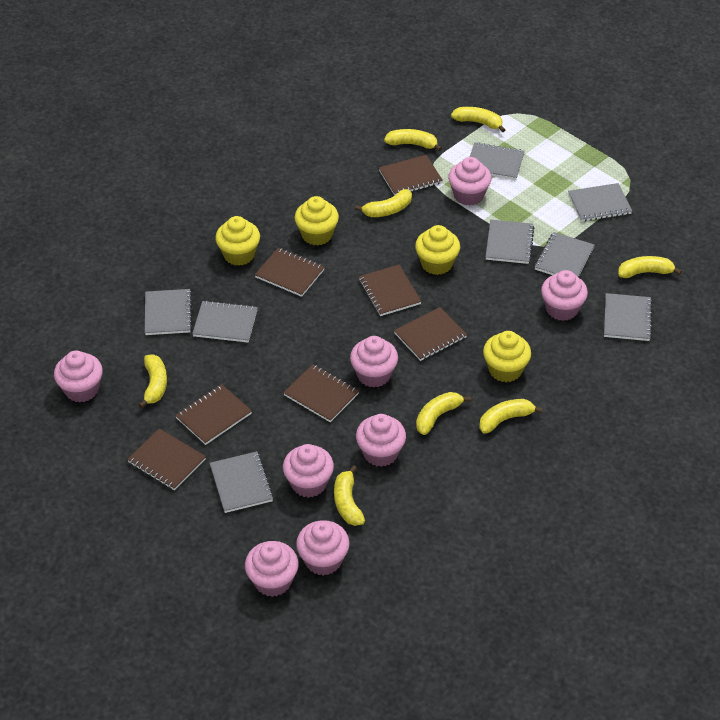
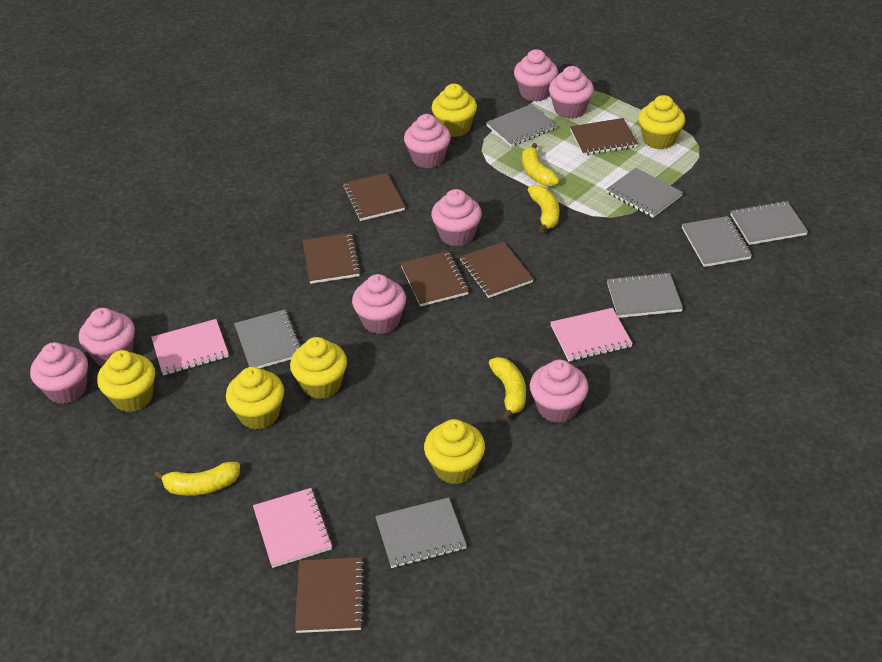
brown notebook: [127,428,206,490] [175,384,252,445] [255,248,325,297] [283,364,359,422] [359,265,422,316] [379,155,443,196] [394,307,467,361] = 7 -> [295,557,365,633] [302,233,361,284] [343,173,405,221] [401,251,469,307] [460,242,534,298] [570,118,638,156] = 6
grey notebook: [145,289,192,335] [192,300,258,343] [210,451,274,513] [470,142,525,180] [486,220,534,264] [534,232,595,277] [568,183,632,222] [604,293,652,341] = 8 -> [234,310,301,368] [375,497,467,568] [486,104,557,147] [606,168,683,218] [607,272,683,318] [682,216,752,267] [730,201,808,245] = 7
pink notebook: none = 0 -> [151,319,229,376] [253,488,333,568] [550,308,633,361] = 3
yellow banana: [139,355,167,408] [334,465,365,526] [355,189,412,217] [384,129,442,151] [416,392,471,435] [451,107,505,133] [479,399,543,434] [618,256,682,278] = 8 -> [154,462,240,496] [489,357,526,420] [522,143,559,186] [528,185,559,233] = 4
yellow cupcake: [215,216,260,266] [295,196,339,245] [415,225,460,275] [483,331,531,382] = 4 -> [97,350,155,412] [226,367,284,430] [290,337,347,399] [424,419,485,484] [431,84,477,137] [638,95,685,149] = 6

